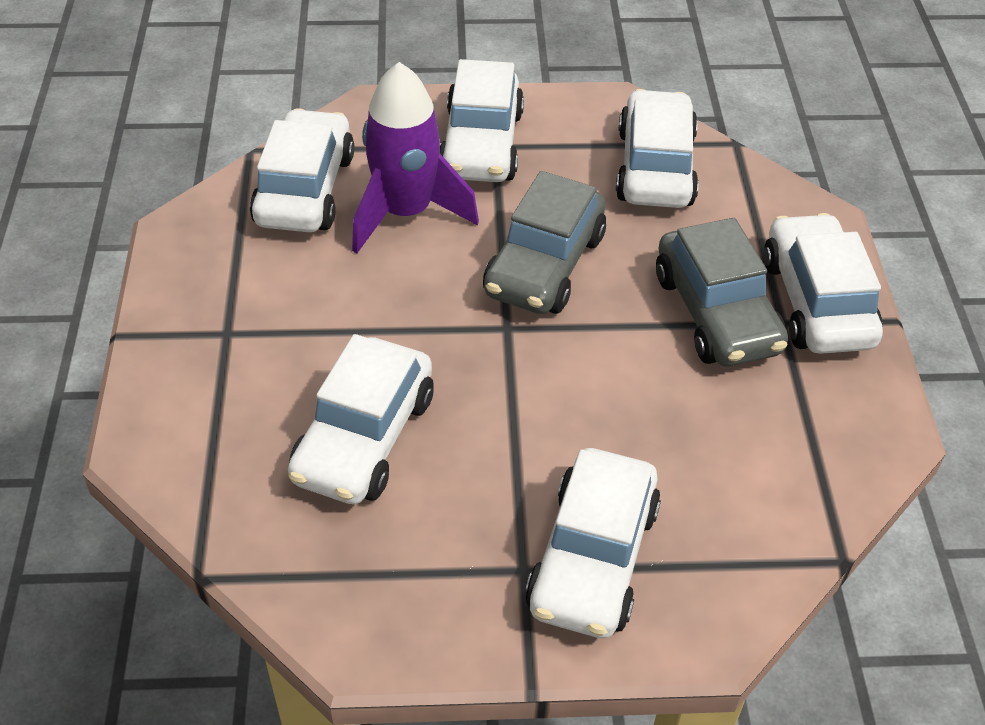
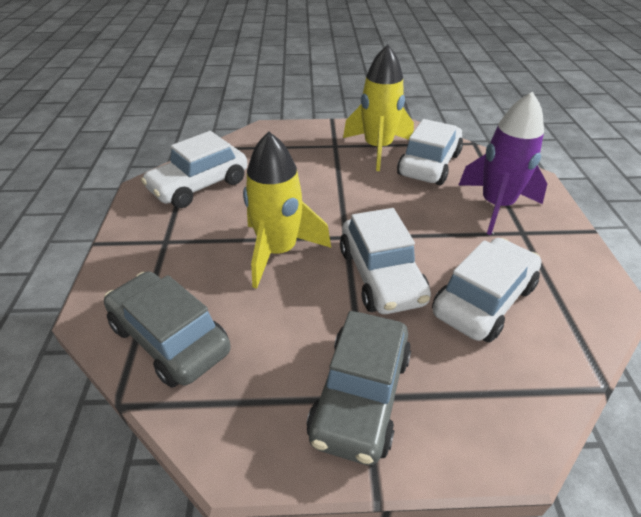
white car: [250,108,354,232] [288,334,434,504] [440,59,524,182] [525,448,661,638] [616,89,699,208] [763,213,883,354] = 6 -> [141,131,248,208] [340,208,431,314] [397,119,463,185] [432,238,542,343] = 4
yellow rocket: none = 0 -> [243,132,331,289] [343,44,414,171] = 2

